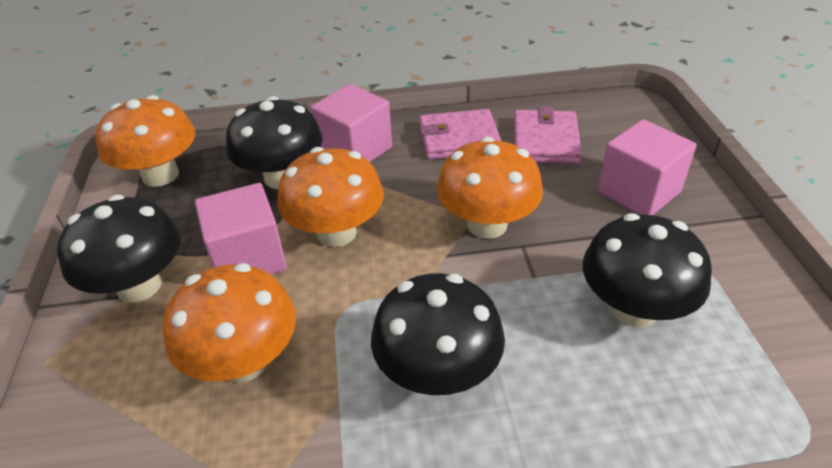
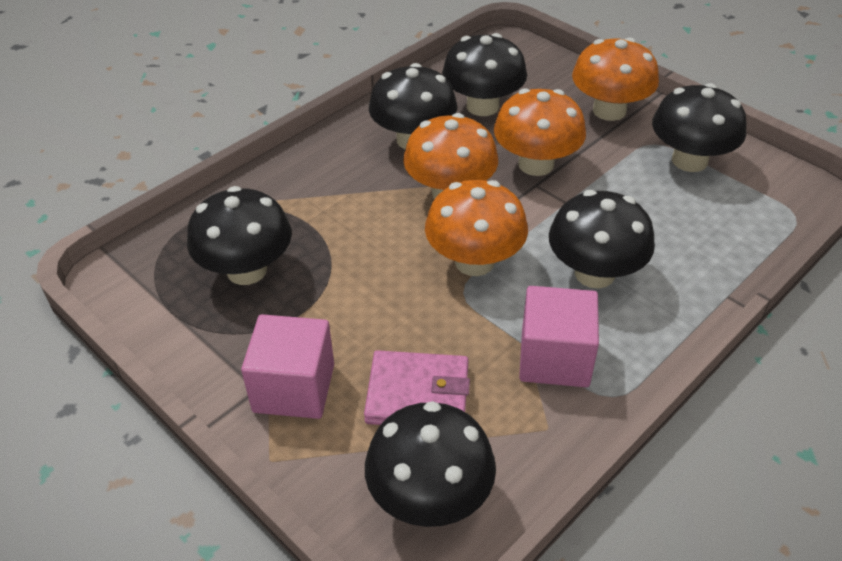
black mushroom: [57,195,181,303] [226,96,323,189] [371,273,505,395] [583,213,712,327] = 4 -> [187,186,292,285] [365,401,496,527] [369,63,457,150] [442,33,527,116] [549,190,655,288] [652,83,747,172] = 6
pink cube: [195,183,287,275] [310,84,392,162] [598,119,697,215] = 3 -> [241,314,334,419] [519,286,599,387] = 2
pink wallet: [419,109,501,159] [514,107,582,164] = 2 -> [364,350,470,425] = 1

